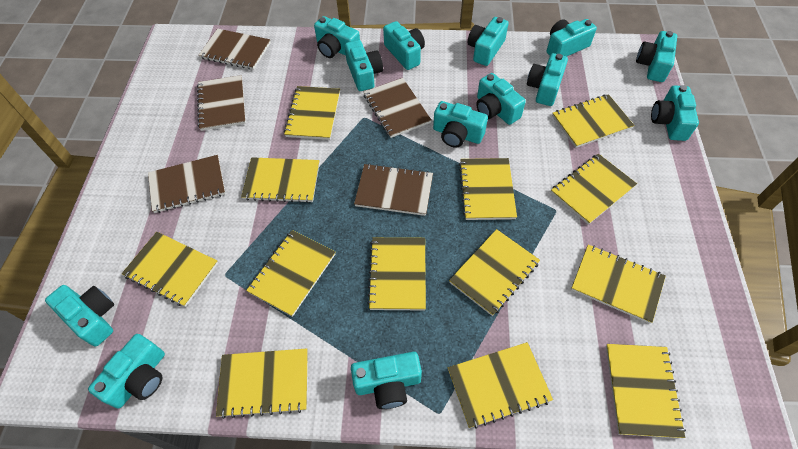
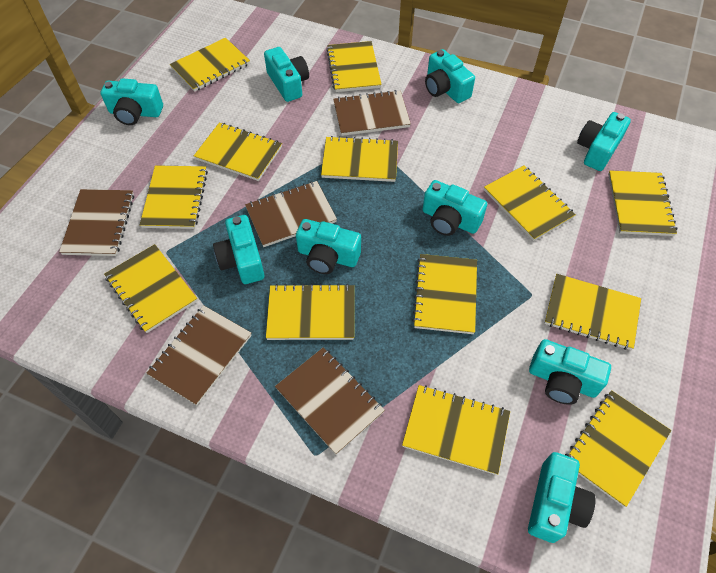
turquoise camera: [45,285,114,347] [88,334,165,409] [314,16,360,58] [345,40,383,91] [351,352,422,409] [383,21,425,70] [433,101,488,147] [468,17,509,66] [476,73,526,125] [527,53,568,106] [546,19,597,57] [636,31,677,82] [651,85,699,141] = 13 -> [101,78,163,125] [213,215,264,284] [264,47,309,102] [296,219,361,274] [423,180,487,236] [425,49,475,103] [528,452,596,543] [529,339,611,405] [577,112,631,171] = 9

